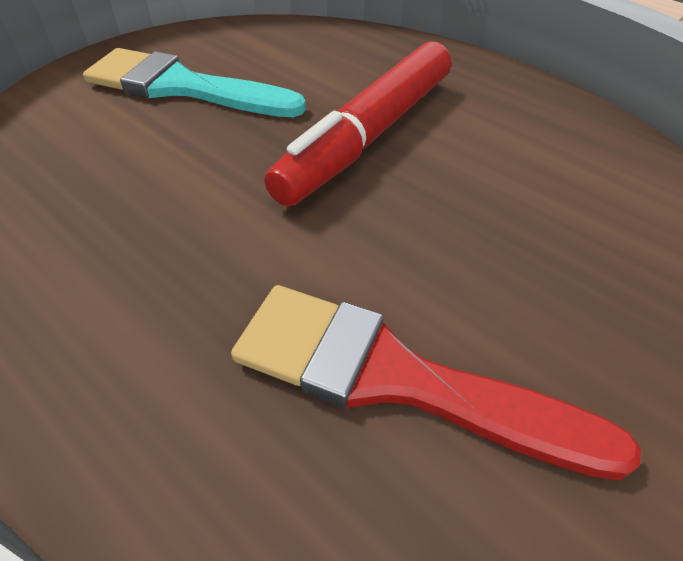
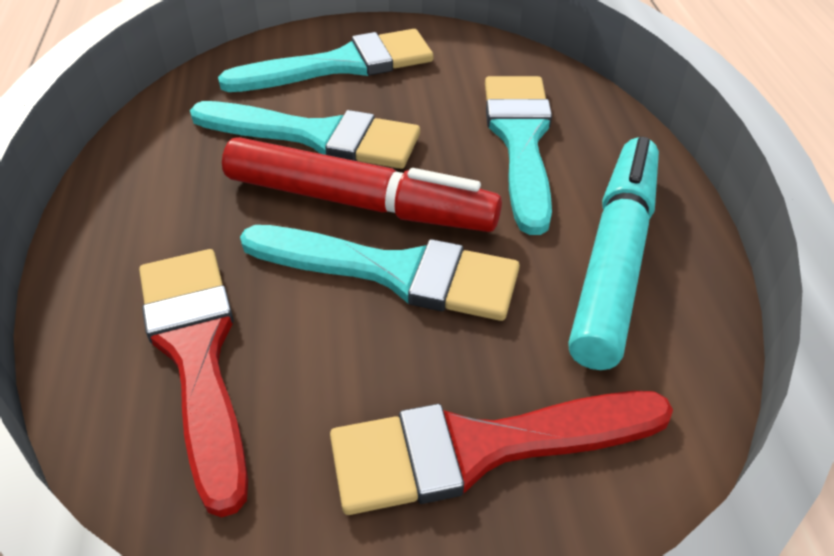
red brush: [231,285,641,480] = 1 -> [139,249,248,518] [330,391,673,515] = 2
turquoise brush: [83,48,306,117] = 1 -> [190,101,420,169] [218,29,433,92] [240,225,520,321] [485,76,552,235] = 4
turquoise marker: none = 0 -> [568,137,659,370] = 1

